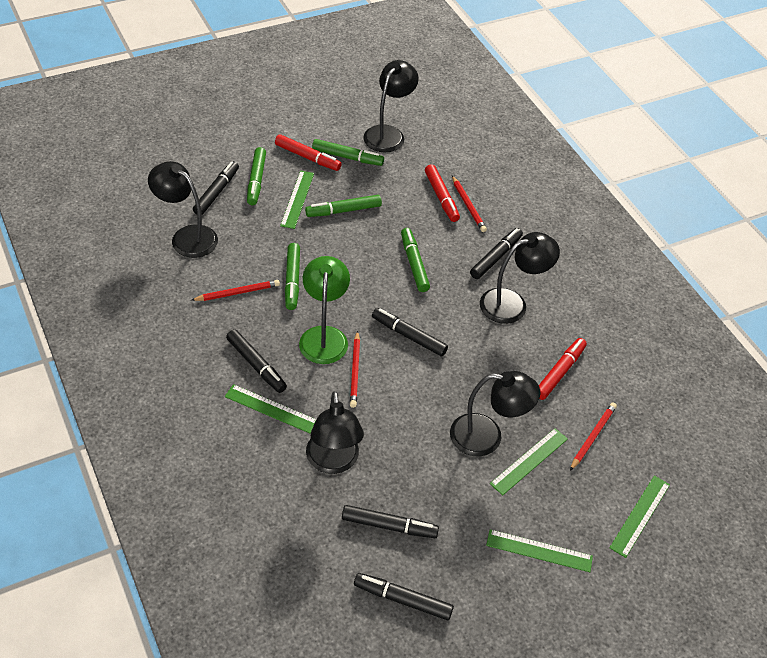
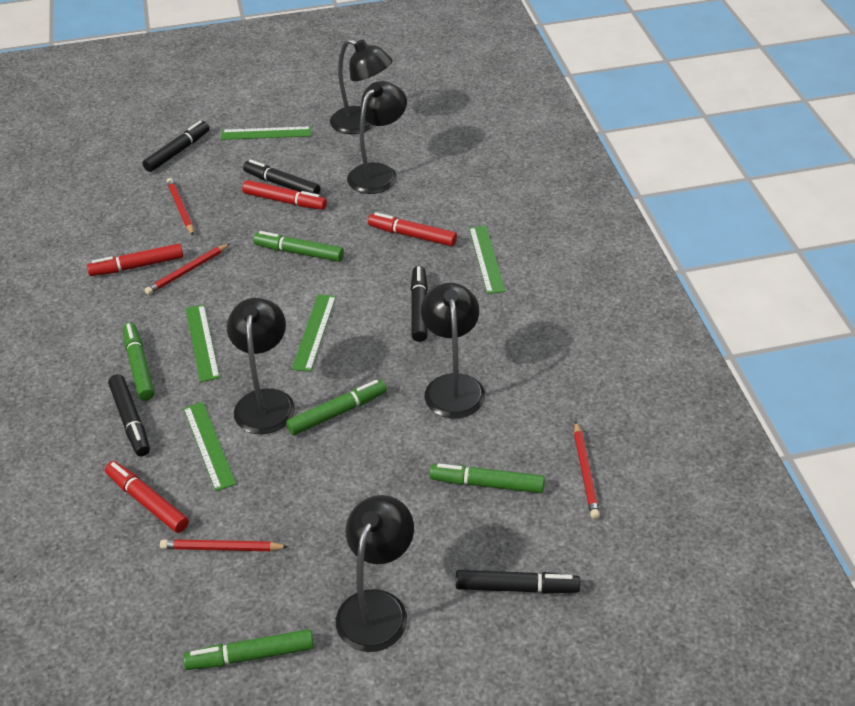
black marker: [193,161,239,215] [226,329,287,393] [342,505,439,538] [354,573,454,620] [372,308,448,356] [470,228,523,279] = 6 -> [108,374,150,456] [142,121,210,172] [243,160,320,194] [411,266,428,342] [456,570,580,594] = 5
green lamp: [299,256,350,364] = 1 -> none = 0
red marker: [275,134,342,171] [425,164,460,222] [539,338,587,400] = 3 -> [87,244,183,276] [105,461,189,533] [242,180,327,210] [368,212,457,246] = 4

